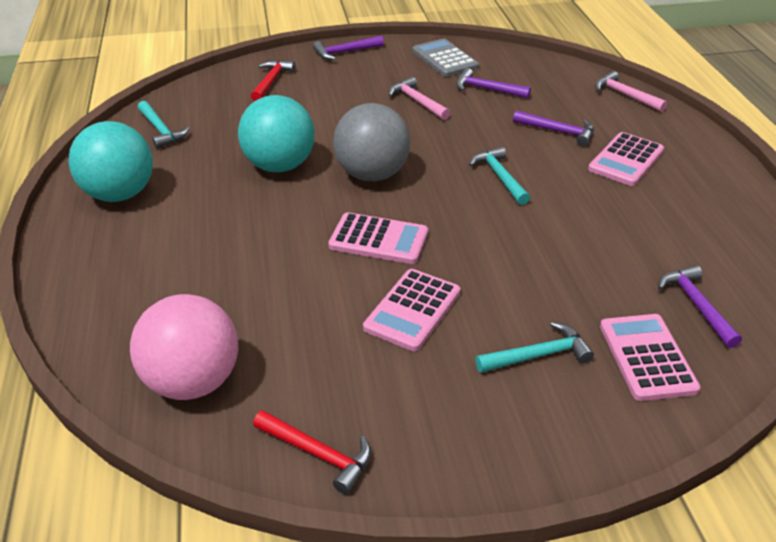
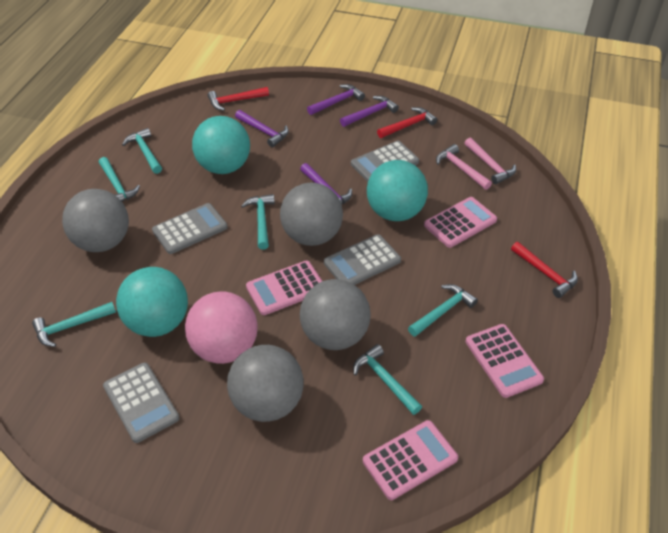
grey ball: [333,103,410,181] = 1 -> [62,189,129,252] [227,345,304,422] [280,183,343,246] [300,279,371,350] = 4
grey calculator: [412,39,479,77] = 1 -> [103,363,179,443] [152,203,228,254] [324,234,401,285] [351,141,419,182] = 4
red hammer: [251,60,295,101] [253,410,371,494] = 2 -> [208,87,269,111] [377,107,437,138] [511,242,578,298] = 3
turquoise ball: [68,121,153,202] [238,95,315,172] = 2 -> [116,267,188,337] [192,116,250,174] [367,160,428,221] = 3
turquoise hammer: [138,101,189,149] [469,147,530,205] [475,322,594,373] = 3 -> [32,302,116,347] [99,157,140,201] [122,128,162,174] [241,194,275,250] [353,344,422,415] [408,284,478,337] = 6

